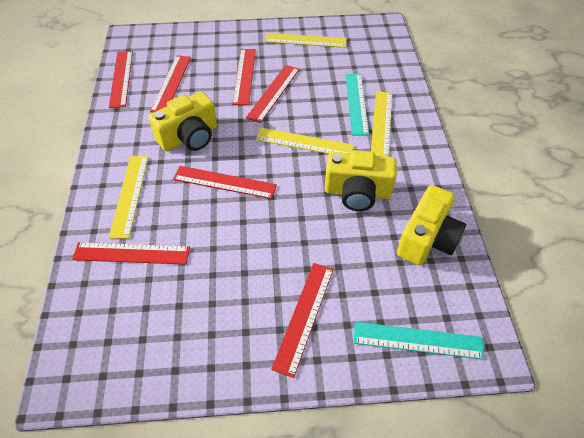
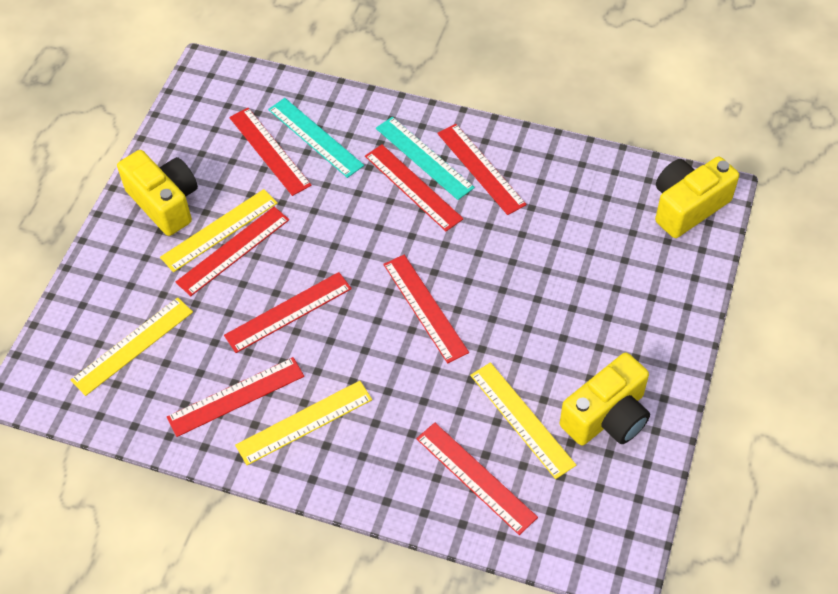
red ruler: [72,242,190,265] [109,51,133,108] [150,55,191,112] [173,166,277,199] [232,49,256,105] [246,65,300,123] [271,263,334,378] = 7 -> [167,357,304,437] [176,207,289,296] [224,272,352,353] [229,108,312,196] [365,144,463,231] [383,255,469,363] [416,423,538,535] [438,124,527,215] = 8

